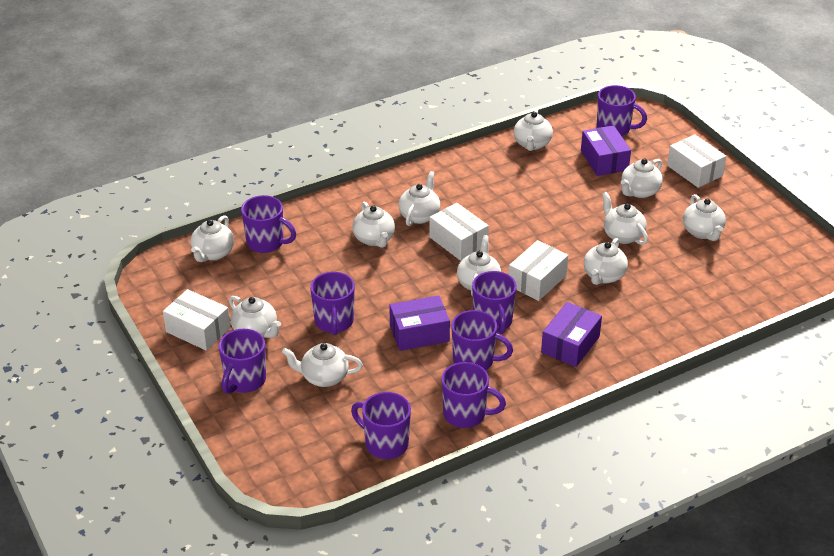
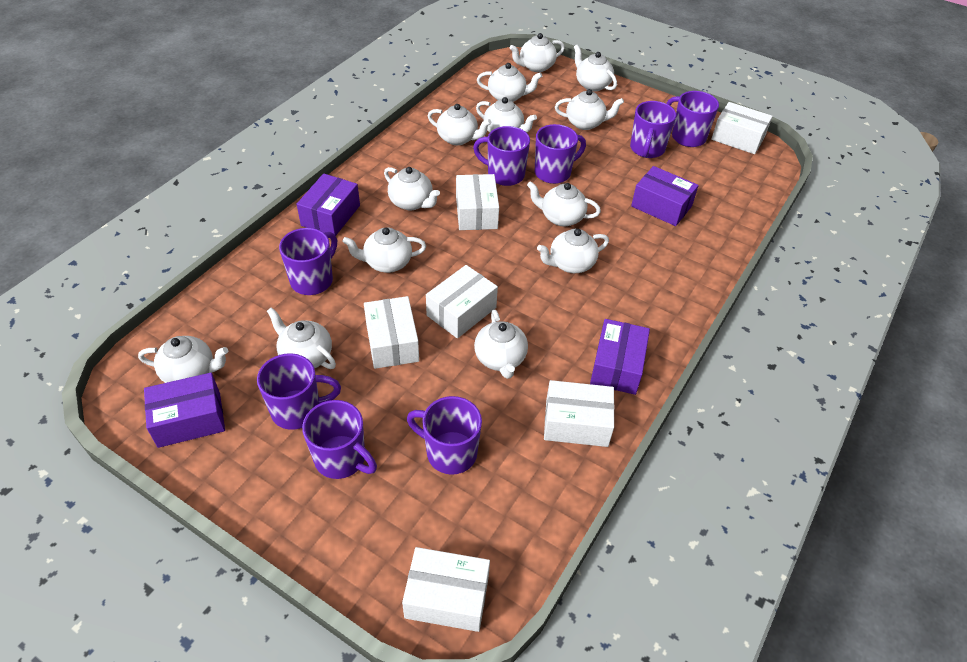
purple box: [389,295,450,351] [541,302,602,367] [581,125,631,176] = 3 -> [144,373,225,448] [297,173,360,236] [590,319,650,395] [631,166,699,226] = 4
white box: [163,289,230,351] [429,203,489,261] [509,240,568,301] [667,134,726,188] = 4 -> [364,296,419,369] [402,547,490,632] [426,265,498,338] [456,174,499,230] [544,380,615,447] [711,102,773,154] = 6
white teapot: [191,215,234,262] [229,296,281,338] [282,343,363,387] [352,202,395,248] [399,171,440,226] [457,235,501,297] [514,109,553,151] [584,238,628,285] [602,192,648,245] [621,159,663,198] [683,194,726,241] = 11 -> [138,336,228,383] [267,307,336,369] [342,227,426,273] [384,167,440,210] [428,104,491,145] [474,310,528,379] [476,97,537,133] [477,63,542,102] [509,33,565,72] [527,181,601,227] [537,229,609,273] [555,89,624,130] [574,45,617,91] = 13

